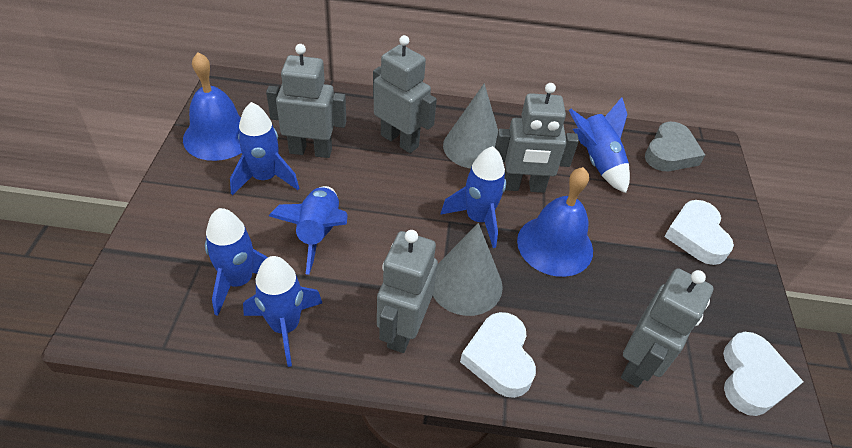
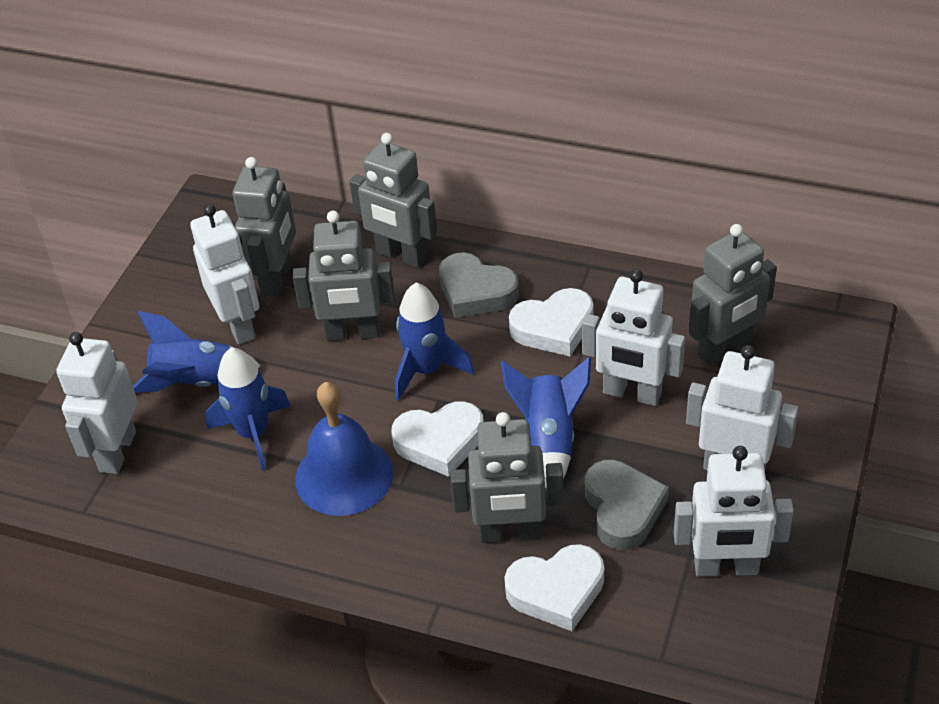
blue bell: [183,52,242,161] [517,167,593,277] = 2 -> [295,382,393,516] = 1
blue rocket: [205,208,268,316] [230,102,299,195] [243,256,322,367] [269,186,348,275] [440,146,506,248] [569,97,630,193] = 6 -> [133,311,261,393] [205,347,291,471] [395,283,474,401] [501,357,591,489] = 4
grey cone: [433,223,503,316] [443,83,498,169] = 2 -> none = 0
grey heart: [645,122,705,171] = 1 -> [439,252,519,318] [585,460,669,550] = 2
white robot: none = 0 -> [56,332,138,474] [190,204,259,345] [582,269,685,406] [674,446,794,577] [686,345,799,470] = 5

